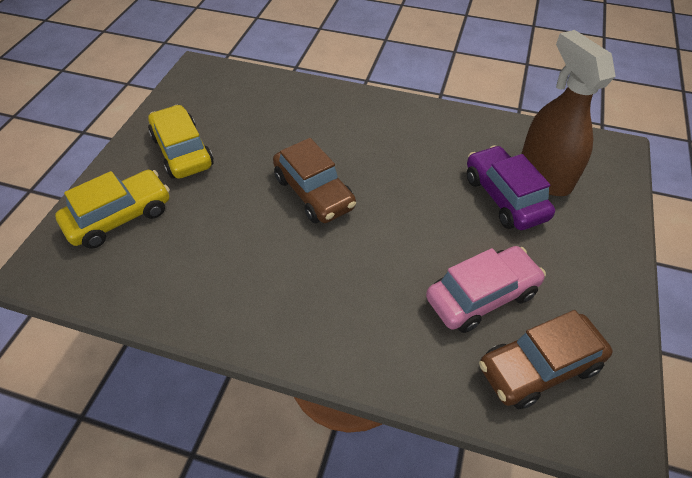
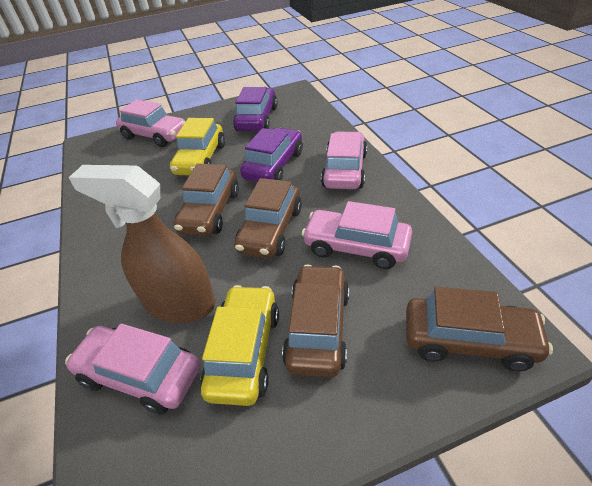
brown car: [273,138,356,223] [479,310,613,409] = 2 -> [173,163,239,236] [234,178,302,258] [282,265,349,377] [406,287,553,371] = 4
pink car: [426,246,546,333] = 1 -> [65,324,200,415] [116,99,186,147] [301,201,412,269] [321,131,367,189] = 4
purple car: [467,145,555,230] = 1 -> [233,87,278,131] [240,128,303,182] = 2

